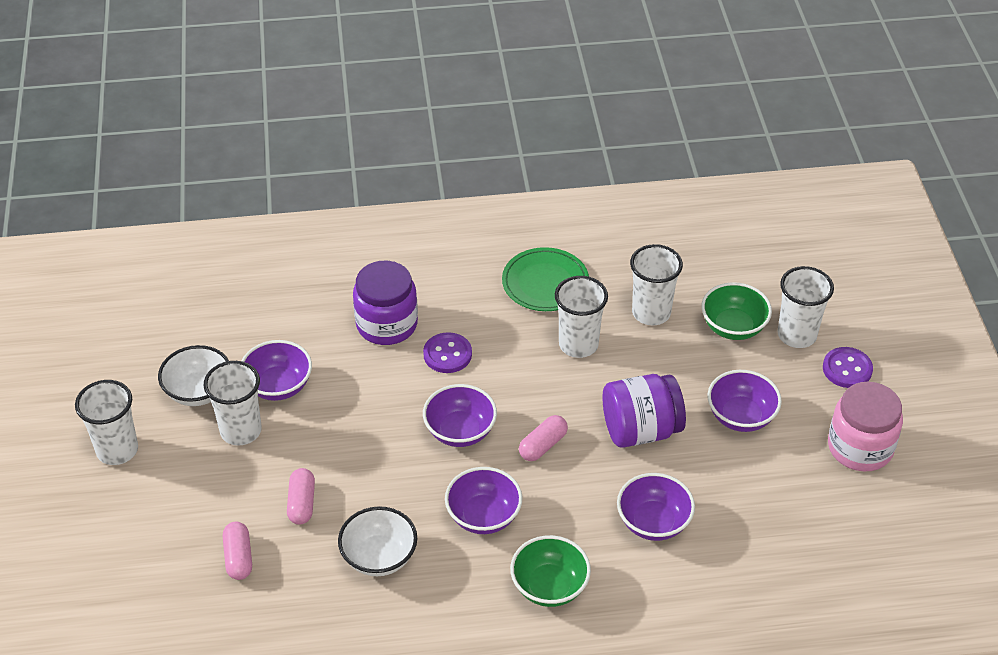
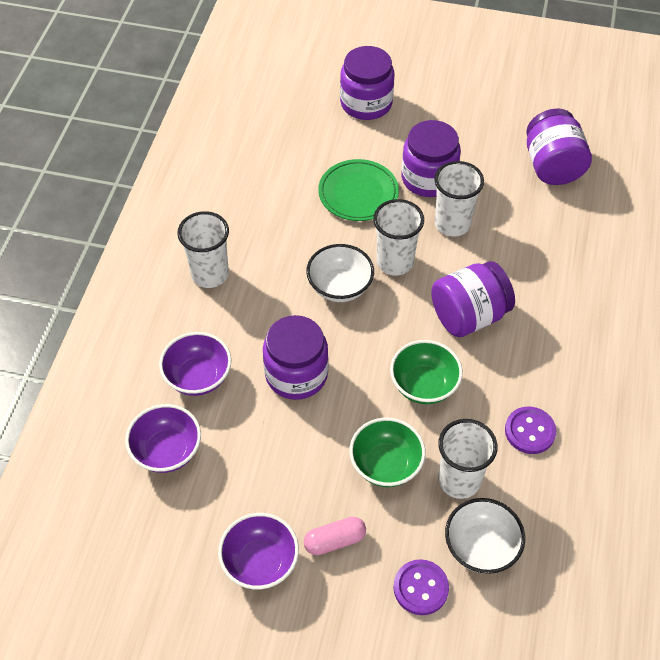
pink capsule: [223,522,252,580] [287,468,315,525] [519,415,568,461] = 3 -> [304,517,366,555] = 1
pink jar: [828,382,903,471] = 1 -> none = 0
purple bowl: [241,340,312,401] [423,384,497,447] [445,467,523,534] [617,473,695,541] [707,370,782,432] = 5 -> [125,404,201,473] [159,332,232,396] [218,513,299,589] = 3
purple jar: [353,261,418,345] [603,374,686,448] = 2 -> [263,315,329,400] [340,46,395,120] [401,120,461,197] [431,261,515,337] [526,108,592,185] = 5
white cup: [75,380,138,465] [204,361,262,446] [555,276,608,358] [630,244,683,325] [778,266,834,348] = 5 -> [177,211,229,288] [373,199,424,276] [434,161,484,237] [438,419,497,499] = 4

